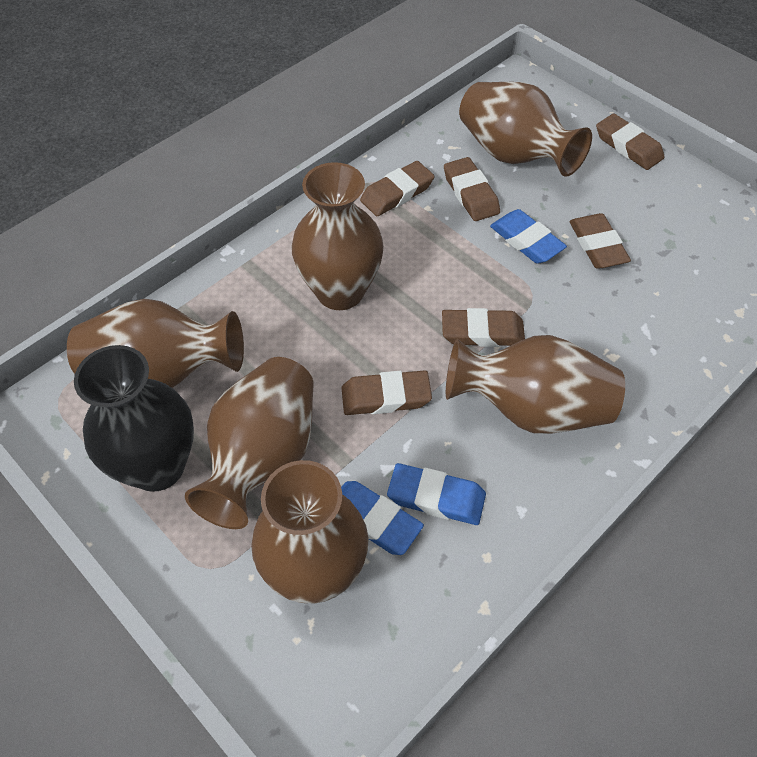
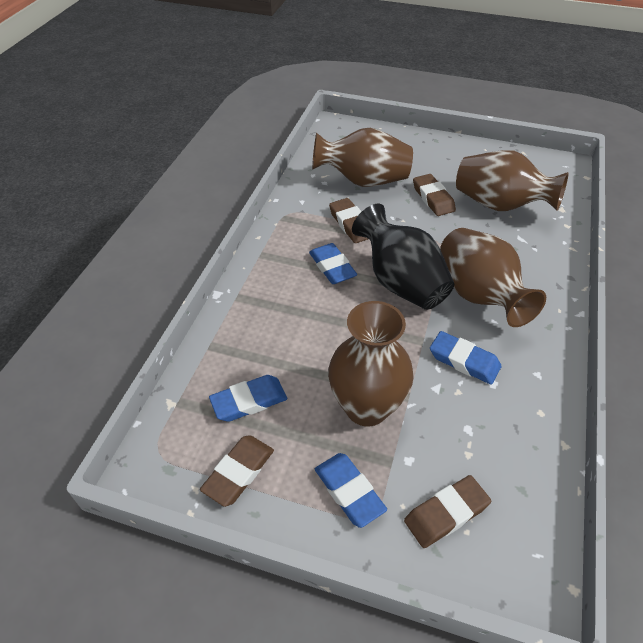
blue eraser: [341,481,424,555] [387,463,486,525] [490,209,567,264] = 3 -> [209,375,287,422] [309,243,357,284] [315,453,387,528] [430,331,501,385] = 4
brown eraser: [342,370,432,415] [360,161,435,216] [442,308,525,347] [444,157,500,221] [569,213,631,269] [596,113,665,170] = 6 -> [200,435,274,507] [329,198,368,243] [404,475,491,548] [413,174,456,216] = 4
brown vase: [67,299,244,388] [185,357,314,529] [251,460,368,603] [291,162,384,310] [446,335,625,434] [459,82,592,177] = 6 -> [312,128,413,187] [328,301,414,426] [440,228,546,327] [456,150,569,211] = 4

